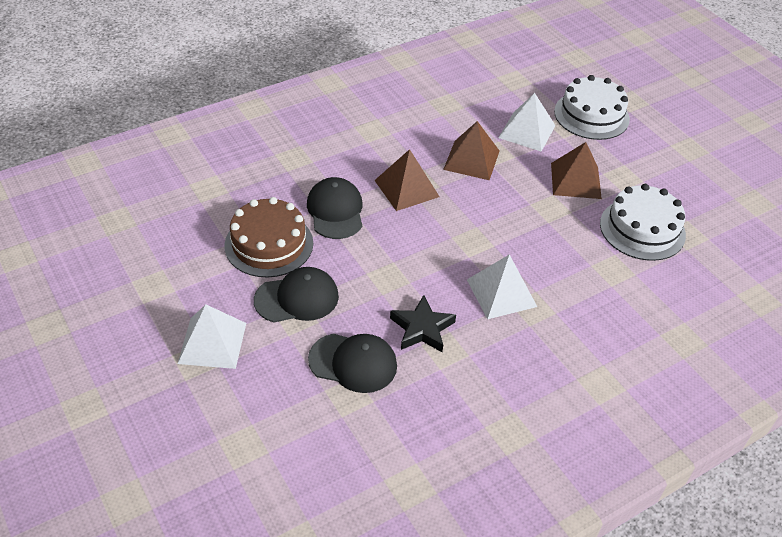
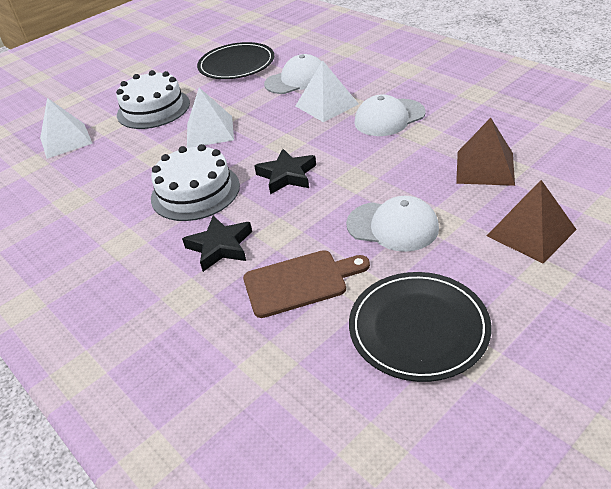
black cap: [254,267,339,323] [307,177,362,239] [308,334,397,393] = 3 -> none = 0
black plate: none = 0 -> [197,42,274,79] [349,272,491,382] = 2
black star: [390,295,456,352] = 1 -> [182,216,252,272] [254,149,316,194] = 2
brown cake: [224,197,313,278] = 1 -> none = 0
brown cutting board: none = 0 -> [243,250,370,318] = 1
brown pyramid: [374,149,440,211] [443,121,500,180] [551,142,602,199] = 3 -> [456,118,515,186] [487,180,577,264] = 2
white cap: none = 0 -> [264,54,322,94] [346,196,439,252] [354,94,426,136] = 3

